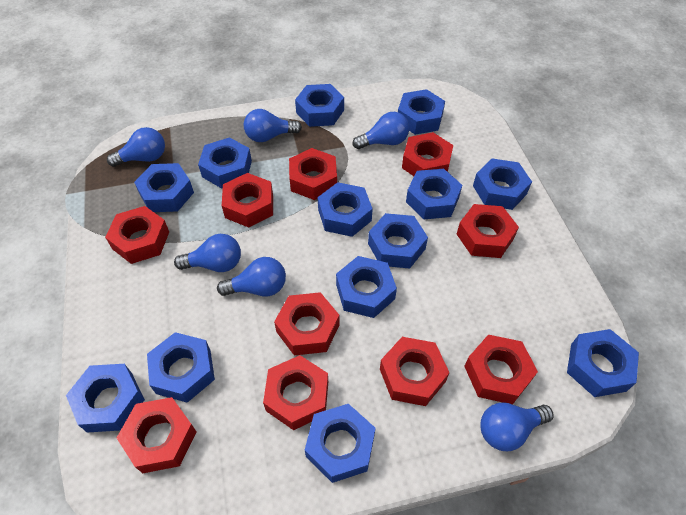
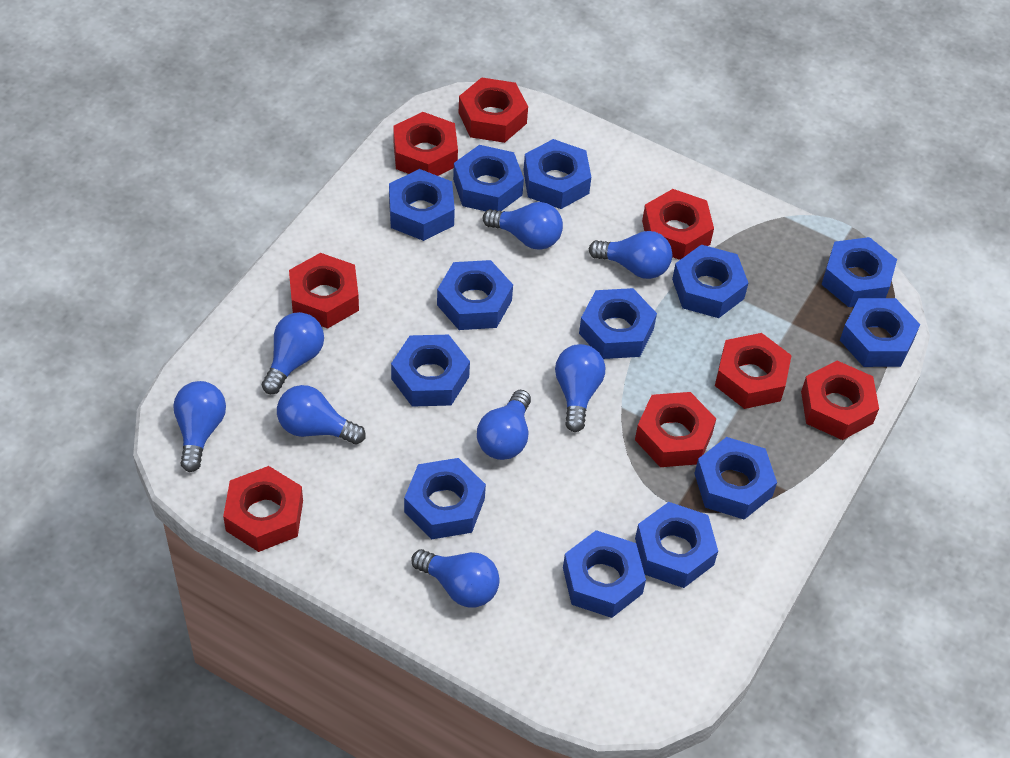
blue light bulb: [107,127,165,167] [174,234,241,272] [217,257,286,297] [244,109,302,142] [353,112,409,149] [480,403,554,451] = 6 -> [173,381,226,472] [262,312,324,394] [277,385,366,444] [411,549,500,608] [477,390,531,460] [483,202,563,250] [555,344,605,432] [589,231,672,279] = 8
red nut: [105,206,169,264] [117,397,197,473] [222,173,273,228] [263,355,328,430] [274,292,340,356] [289,148,337,200] [380,337,449,406] [402,132,453,176] [457,204,519,258] [464,335,538,405] = 10 -> [223,466,303,552] [289,253,359,329] [393,112,458,176] [459,77,528,143] [635,392,716,467] [642,189,714,260] [715,333,792,409] [801,361,879,440] = 8

